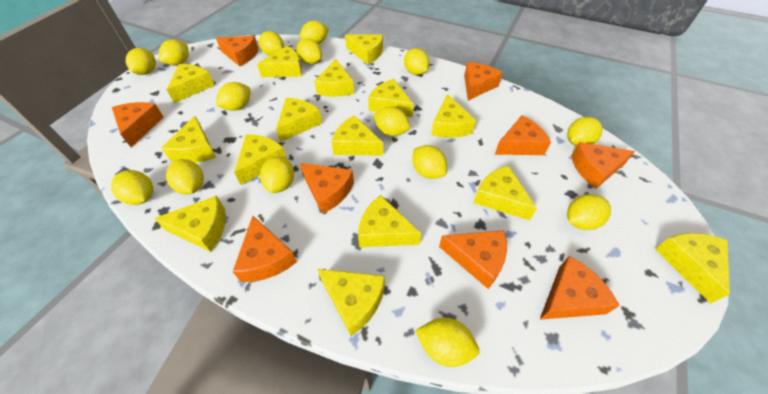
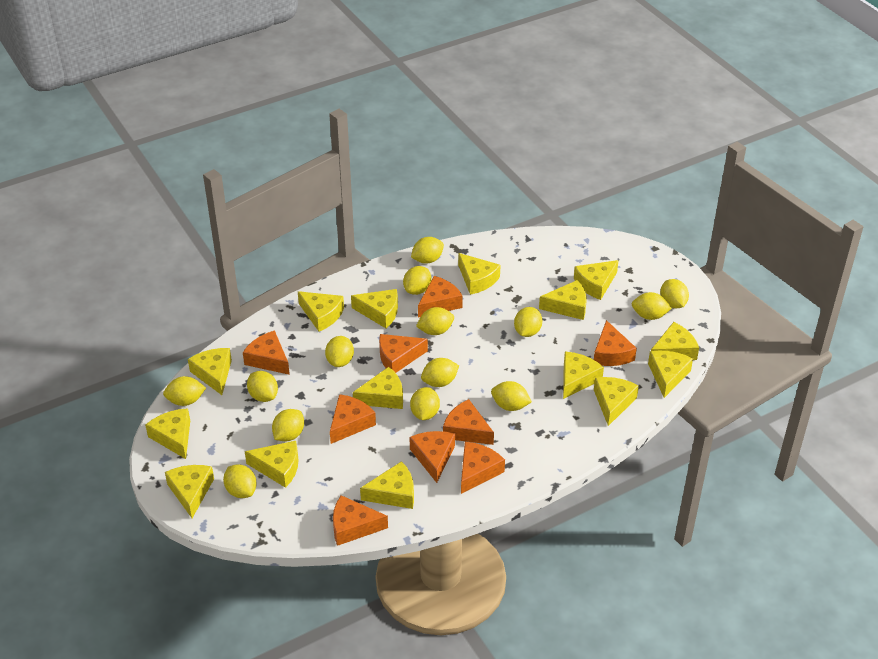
yellow lemon: [111,170,153,205] [126,48,156,75] [159,40,189,66] [166,159,204,194] [216,82,251,111] [259,31,284,56] [260,156,294,193] [296,39,322,64] [300,21,329,44] [373,107,410,136] [404,48,429,75] [412,145,447,179] [415,318,479,367] [567,117,603,147] [567,194,611,230] = 15 -> [163,376,206,406] [223,464,257,498] [247,371,278,402] [272,409,304,441] [325,336,354,367] [403,266,431,295] [410,387,440,420] [411,237,444,264] [416,307,454,335] [421,358,459,387] [491,381,532,411] [514,307,542,337] [632,292,672,320] [660,279,689,309] = 14

